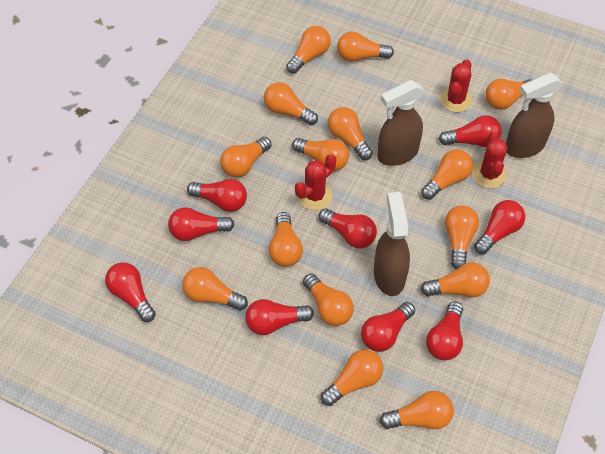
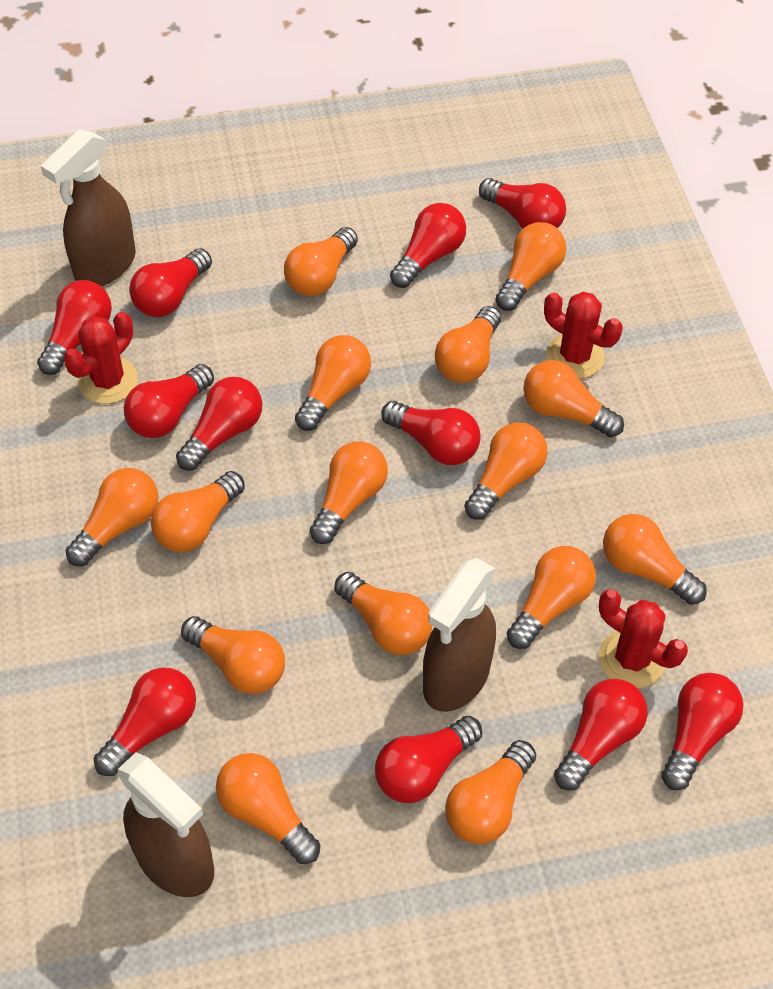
red light bulb: [105,262,156,322] [168,207,235,241] [187,179,247,212] [245,299,314,335] [319,208,377,249] [361,302,415,352] [426,301,463,360] [439,115,502,147] [474,200,525,254] = 9 -> [37,280,112,375] [94,668,196,776] [124,364,214,438] [129,248,212,317] [176,377,263,471] [375,716,482,803] [381,401,481,465] [390,203,466,288] [479,178,566,229] [554,679,647,790] [661,673,743,790] = 11

